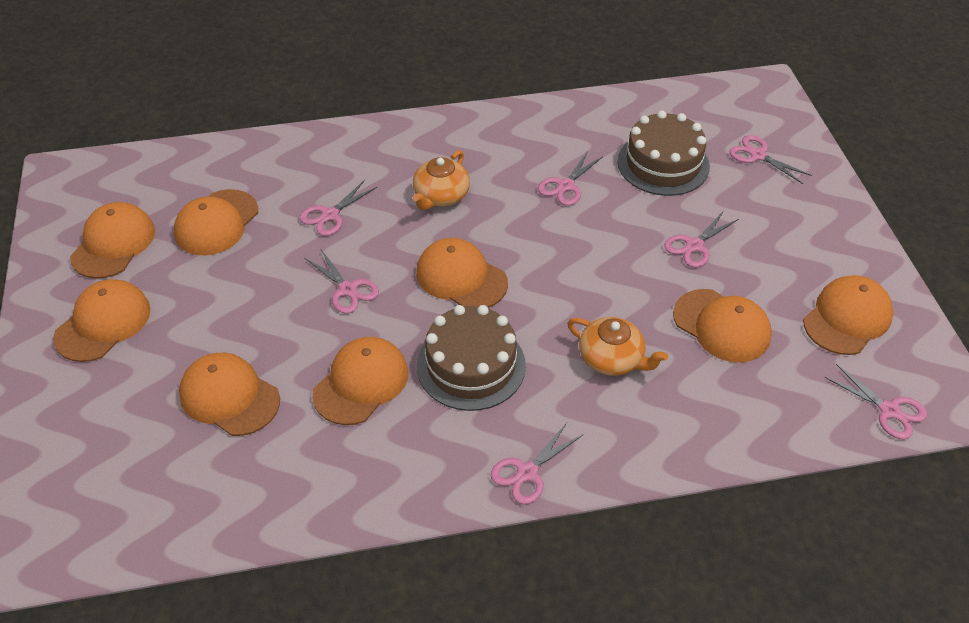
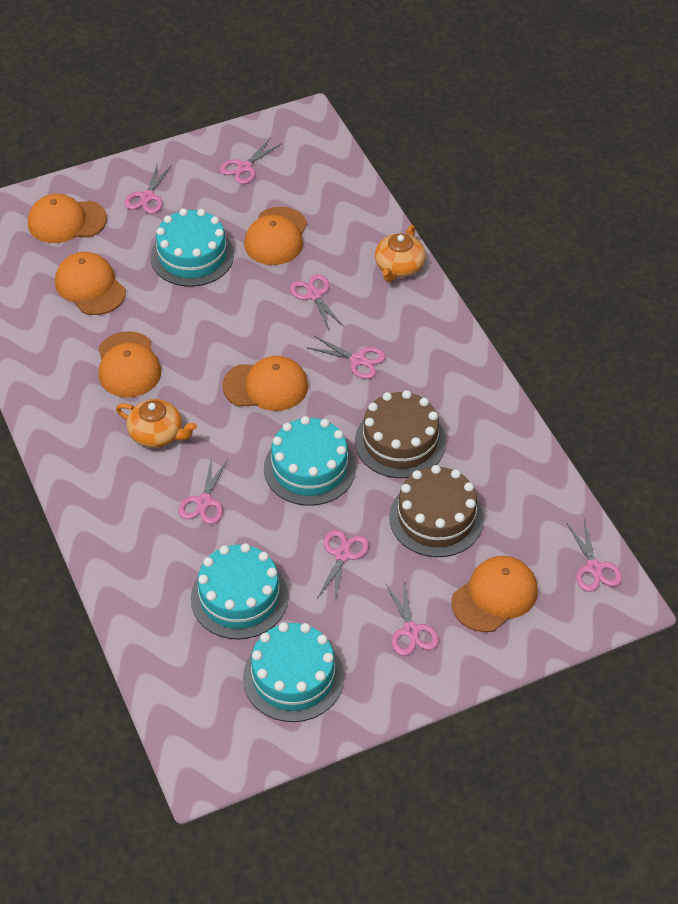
orange cap: [53,279,150,362] [70,202,155,279] [174,189,258,256] [179,352,280,436] [312,337,408,425] [416,238,508,308] [673,289,772,362] [803,275,893,355] = 8 -> [28,194,107,243] [55,252,126,315] [98,331,161,397] [222,356,308,411] [244,207,307,265] [451,556,538,632] = 6
pink scissors: [300,180,377,236] [305,250,379,314] [491,423,584,504] [538,151,603,206] [664,211,739,268] [729,135,812,184] [824,364,927,440] = 7 -> [124,162,172,214] [178,456,229,524] [220,139,282,184] [290,274,344,330] [306,336,386,379] [317,530,369,601] [386,578,439,656] [567,520,622,592] = 8
turquoise cake: none = 0 -> [150,208,234,287] [191,543,289,640] [243,622,344,722] [264,416,356,506] = 4

